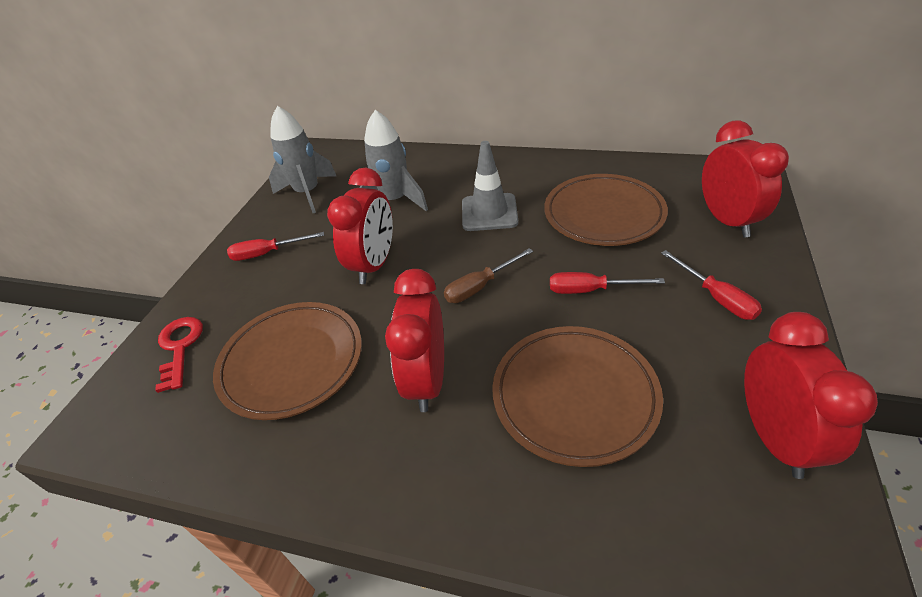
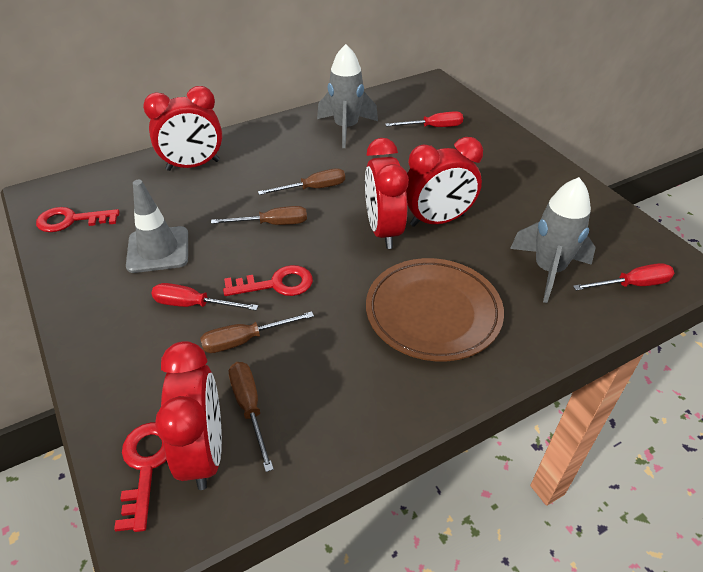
brown plate: [213,302,362,420] [492,326,663,467] [544,174,668,246] = 3 -> [366,258,504,361] = 1
brown screwdriver: [444,248,533,303] = 1 -> [200,311,314,353] [211,206,307,225] [229,362,274,472] [258,168,345,195] = 4
red key: [155,317,203,393] = 1 -> [36,207,120,232] [114,422,167,532] [223,265,313,296] = 3

